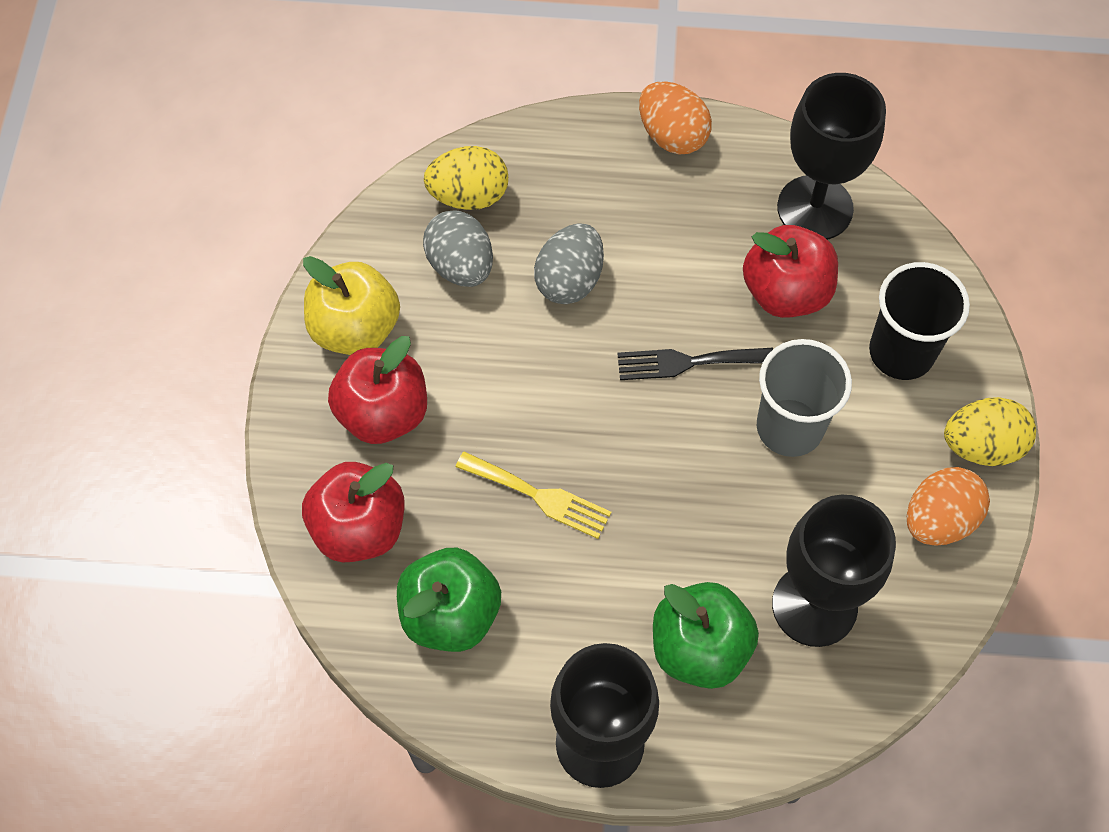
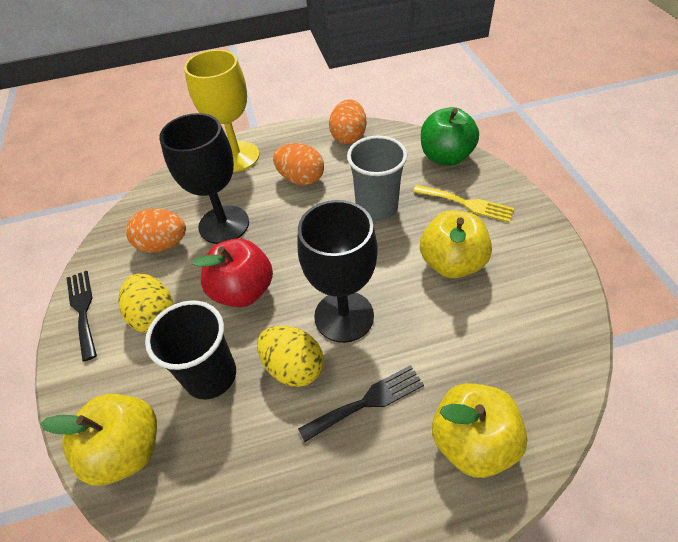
black fork: [617,348,773,380] = 1 -> [66,271,97,362] [298,365,424,442] = 2
black goblet: [550,643,659,788] [772,495,896,647] [777,73,886,240] = 3 -> [159,113,249,244] [297,200,378,343] = 2
green apple: [397,548,501,652] [653,582,759,689] = 2 -> [421,107,479,166] = 1
grey egg: [423,210,493,287] [534,223,604,304] = 2 -> none = 0
orange egg: [639,81,712,154] [907,467,990,546] = 2 -> [126,208,186,253] [273,143,324,185] [329,99,366,144] = 3
red apple: [302,462,404,562] [328,336,427,444] [743,225,838,318] = 3 -> [193,239,273,307] = 1
yellow apple: [303,256,400,355] = 1 -> [40,394,157,485] [420,210,492,279] [432,383,528,478] = 3
yellow goblet: none = 0 -> [184,50,260,172] = 1

